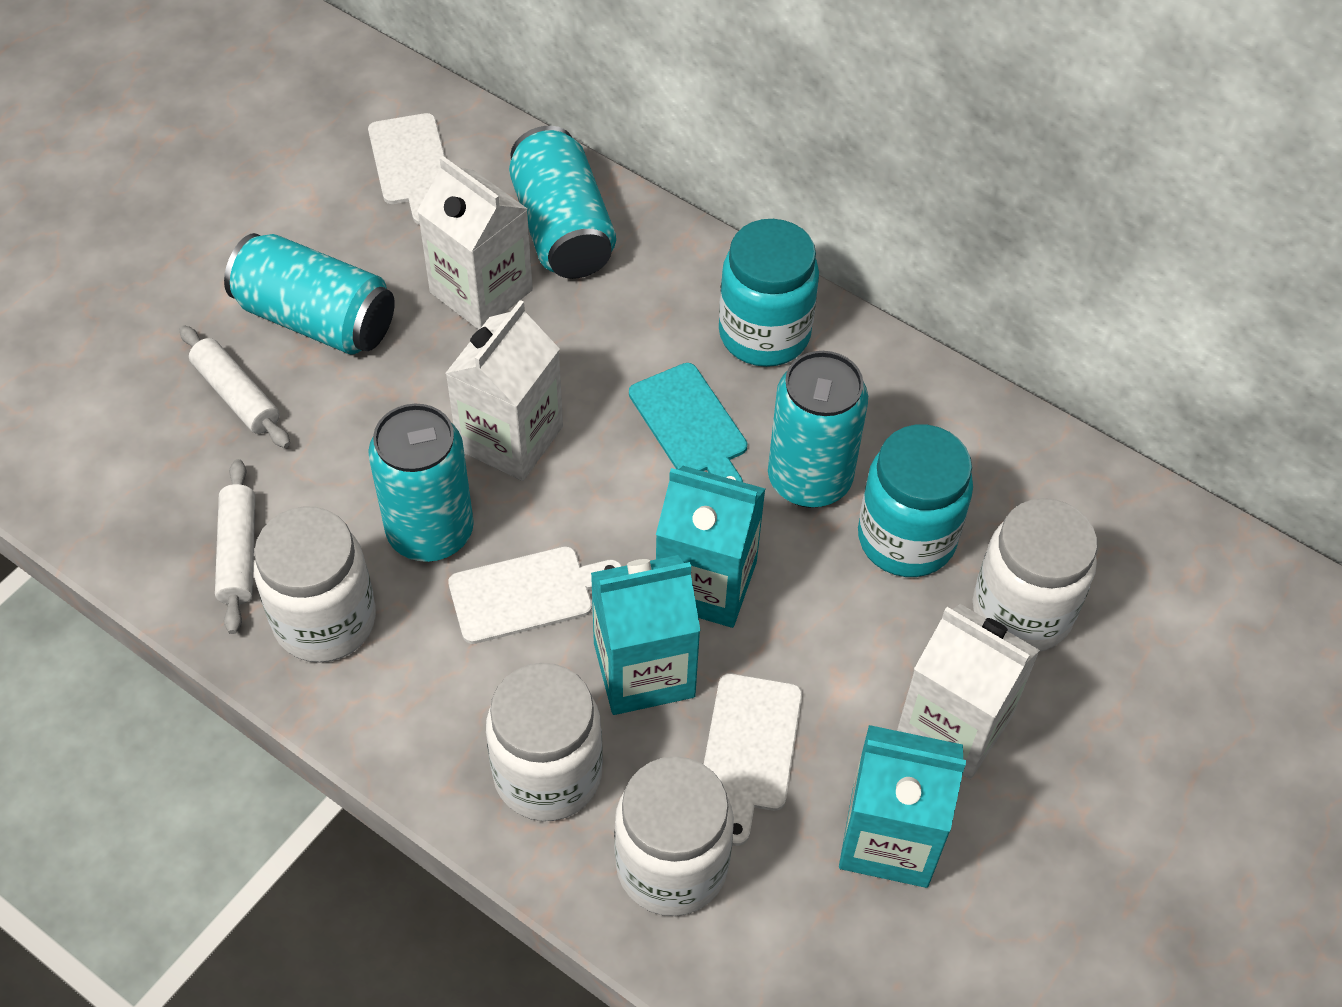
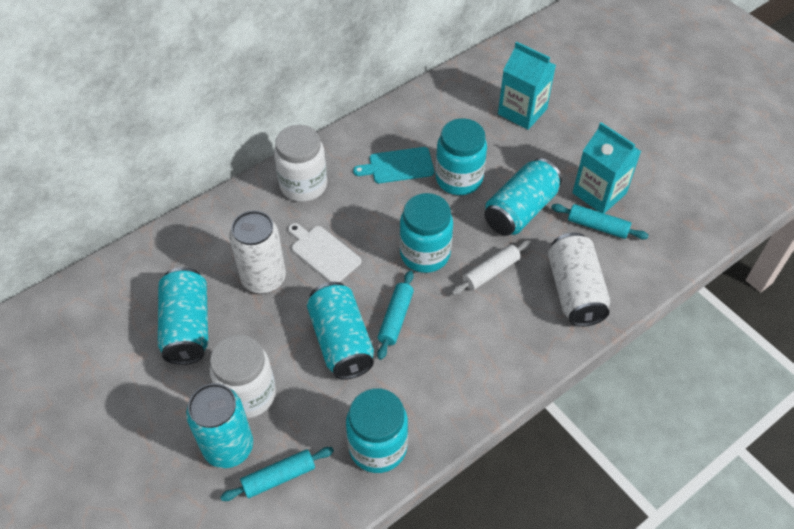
turquoise carton: [591,555,701,715] [656,466,765,628] [839,725,966,888] = 3 -> [498,42,556,130] [572,122,641,213] = 2
turquoise jar: [719,219,819,367] [858,425,973,577] = 2 -> [346,388,408,473] [399,193,453,273] [436,118,487,195] = 3
turquoise rolling pin: none = 0 -> [220,447,334,501] [377,270,414,360] [551,204,649,239] = 3
white can: none = 0 -> [230,210,286,294] [548,232,610,327] = 2
white carton: [417,156,533,330] [445,300,563,481] [897,604,1040,779] = 3 -> none = 0
white cutting board: [368,113,446,225] [448,546,622,644] [704,673,802,846] = 3 -> [288,223,362,282] = 1
white jar: [254,506,376,662] [486,663,603,821] [614,756,734,916] [973,498,1097,652] = 4 -> [210,335,276,418] [274,125,327,202] = 2
white rolling pin: [179,325,290,448] [215,459,255,634] = 2 -> [451,240,531,295] = 1

